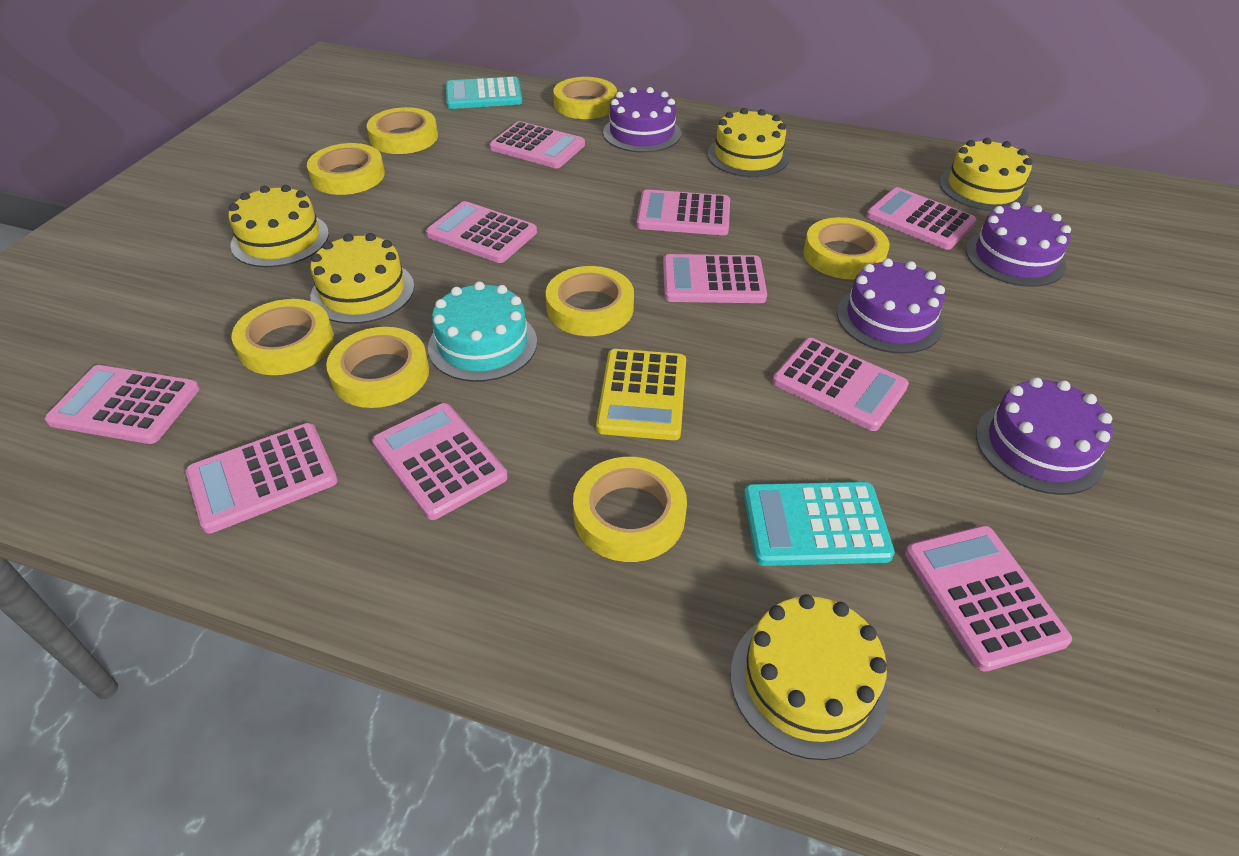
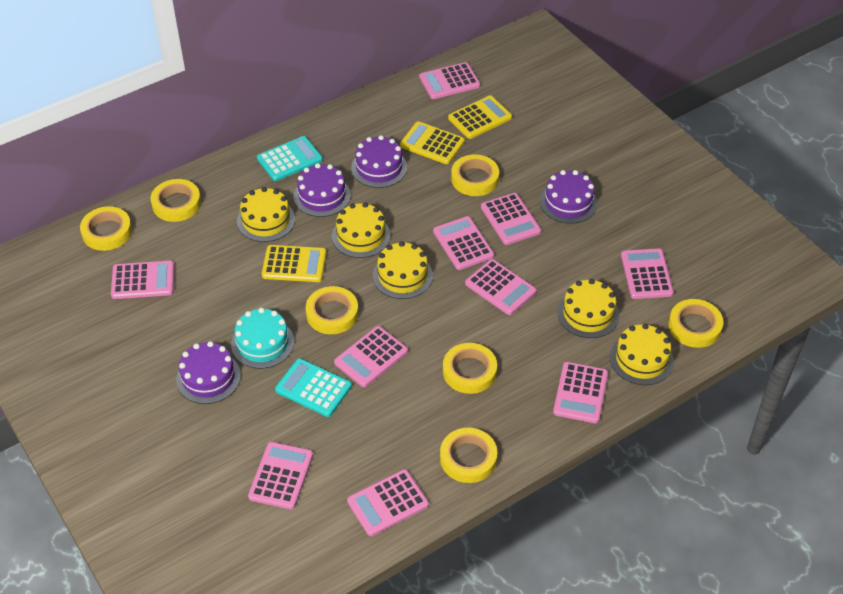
yellow calculator: [596,349,686,440] = 1 -> [262,245,326,282] [400,121,465,164] [448,95,512,139] = 3
yellow tape: [231,299,334,375] [307,143,385,195] [326,327,429,408] [367,107,438,154] [546,266,634,336] [553,77,617,119] [573,457,687,562] [803,217,890,280] = 8 -> [80,206,132,251] [151,179,201,222] [306,286,358,334] [440,428,497,483] [443,343,497,394] [451,154,499,196] [668,299,723,348] = 7

